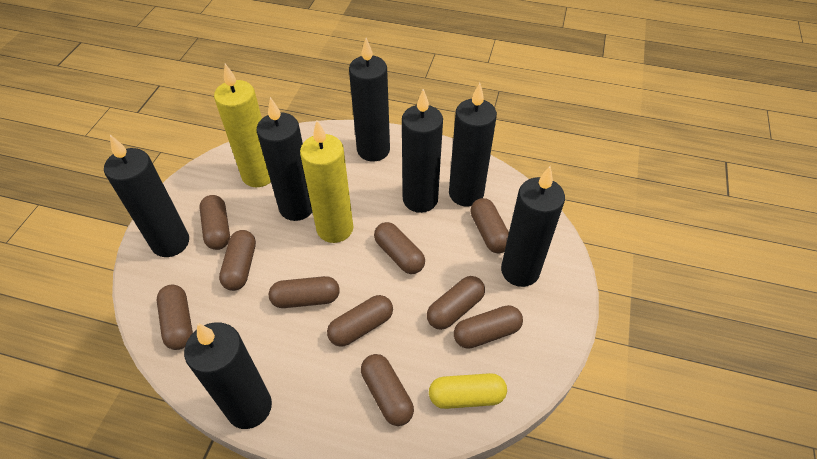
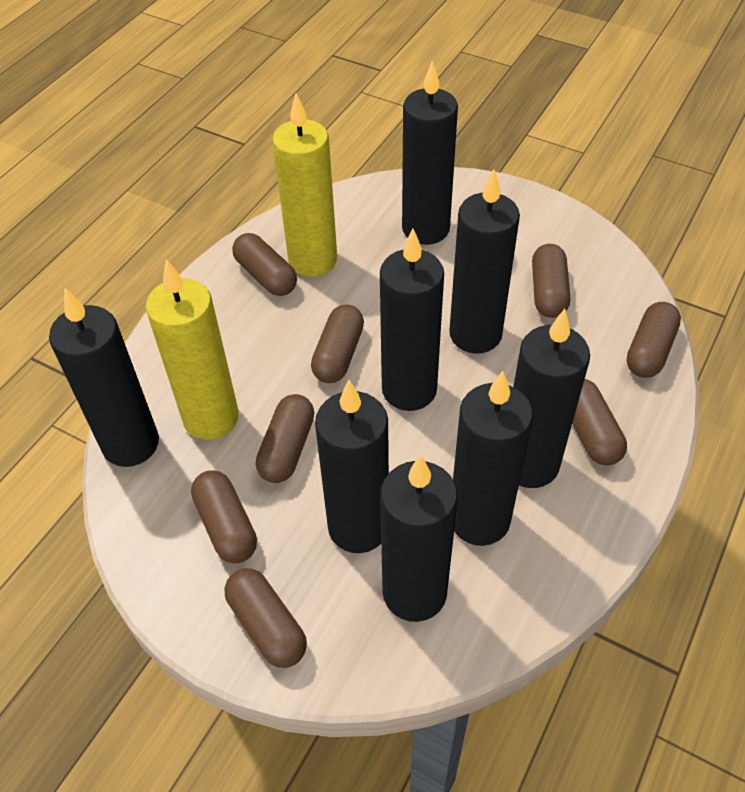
black candle: [104,135,189,257] [184,322,272,429] [257,97,312,221] [349,38,390,162] [402,89,443,213] [449,83,497,207] [501,166,565,287] = 7 -> [49,289,159,467] [315,380,389,553] [380,228,444,411] [380,455,458,622] [402,61,458,245] [449,169,520,354] [453,371,533,546] [513,309,590,488] = 8
brown capsule: [157,285,193,350] [199,195,230,250] [219,230,256,291] [269,276,340,308] [327,295,393,347] [361,354,414,426] [374,222,425,274] [427,276,485,330] [454,305,523,349] [470,198,509,253] = 10 -> [191,470,257,563] [225,568,307,668] [232,233,297,296] [256,394,314,483] [311,305,364,383] [532,244,570,318] [572,379,627,466] [627,302,681,378] = 8
yellow capsule: [429,373,507,409] = 1 -> none = 0

